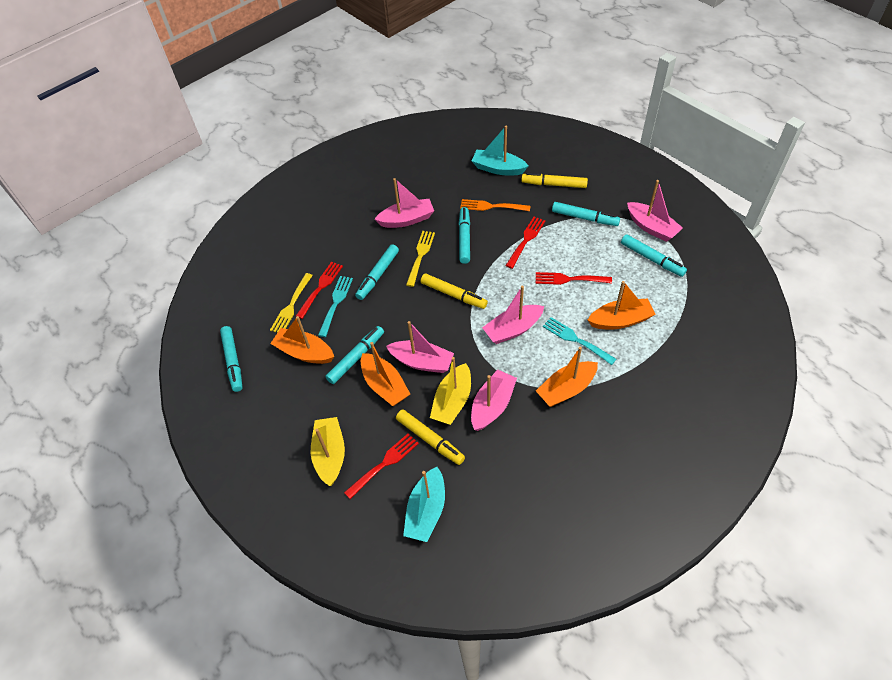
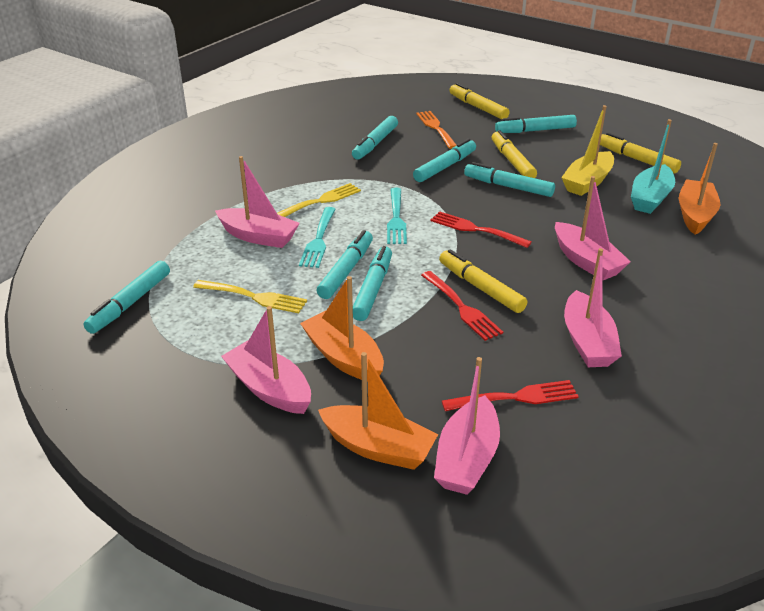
orange boat: [270,316,334,364] [361,342,410,406] [536,347,598,407] [588,281,656,330] = 4 -> [300,276,384,381] [318,352,438,470] [679,143,721,235] = 3
red fork: [296,262,343,319] [344,433,419,499] [505,217,545,269] [536,272,612,285] = 4 -> [421,271,503,341] [430,211,532,248] [442,380,579,411] = 3
turquoise boat: [403,467,445,542] [472,126,528,175] = 2 -> [631,119,675,214] = 1
turquoise marker: [220,326,243,392] [325,326,384,384] [355,244,399,300] [459,207,470,264] [552,202,620,226] [621,234,687,277] = 6 -> [84,261,170,334] [317,230,373,299] [352,116,398,160] [353,246,392,321] [413,138,476,182] [464,162,555,197] [495,115,577,133] = 7
yellow boat: [311,417,345,486] [430,357,471,425] = 2 -> [561,105,614,196] = 1
yellow marker: [396,409,465,465] [421,273,488,309] [521,173,588,188] = 3 -> [439,249,527,313] [449,83,510,119] [492,130,537,178] [600,132,681,173] = 4

